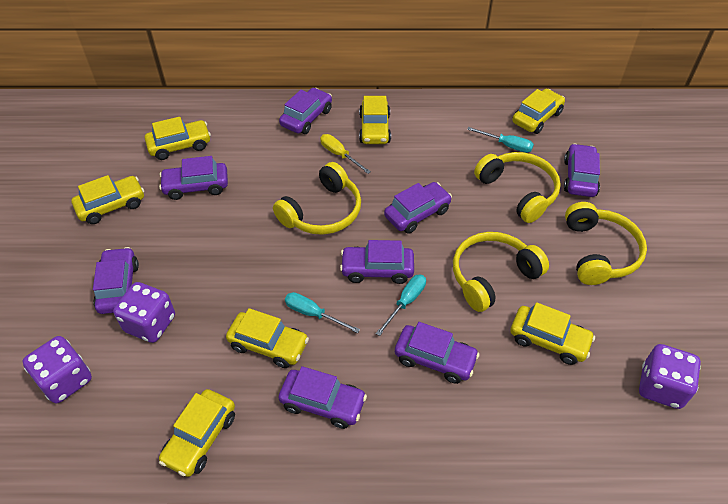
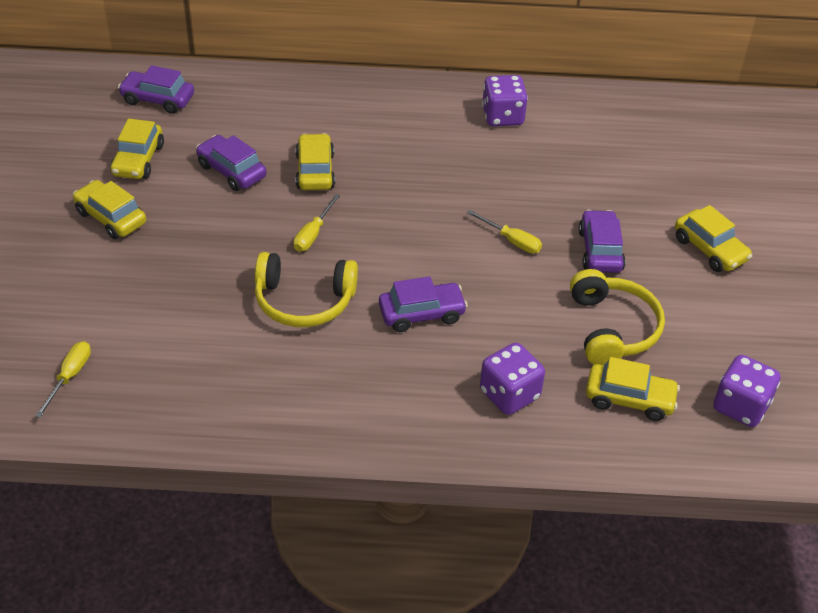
purple car: [93,247,139,314] [159,156,228,200] [278,366,367,429] [279,88,332,134] [340,240,414,284] [384,182,452,234] [395,322,480,384] [564,143,600,197] = 8 -> [118,65,194,114] [196,135,267,191] [379,276,468,332] [578,210,626,273] = 4
turquoise screwdriver: [285,292,360,333] [376,274,426,336] [467,127,534,153] = 3 -> none = 0
yellow car: [71,175,144,224] [145,117,211,160] [159,389,235,477] [226,308,309,368] [359,96,391,144] [510,302,595,365] [512,89,565,134] = 7 -> [73,180,146,239] [110,119,164,179] [295,133,335,190] [586,357,680,421] [675,205,752,272] = 5
yellow headphones: [273,162,361,235] [453,232,549,312] [474,152,561,223] [565,202,647,285] = 4 -> [255,252,358,327] [570,269,665,365] = 2
yellow screwdriver: [320,134,371,174] = 1 -> [35,341,91,418] [294,194,340,252] [467,210,542,254] = 3

